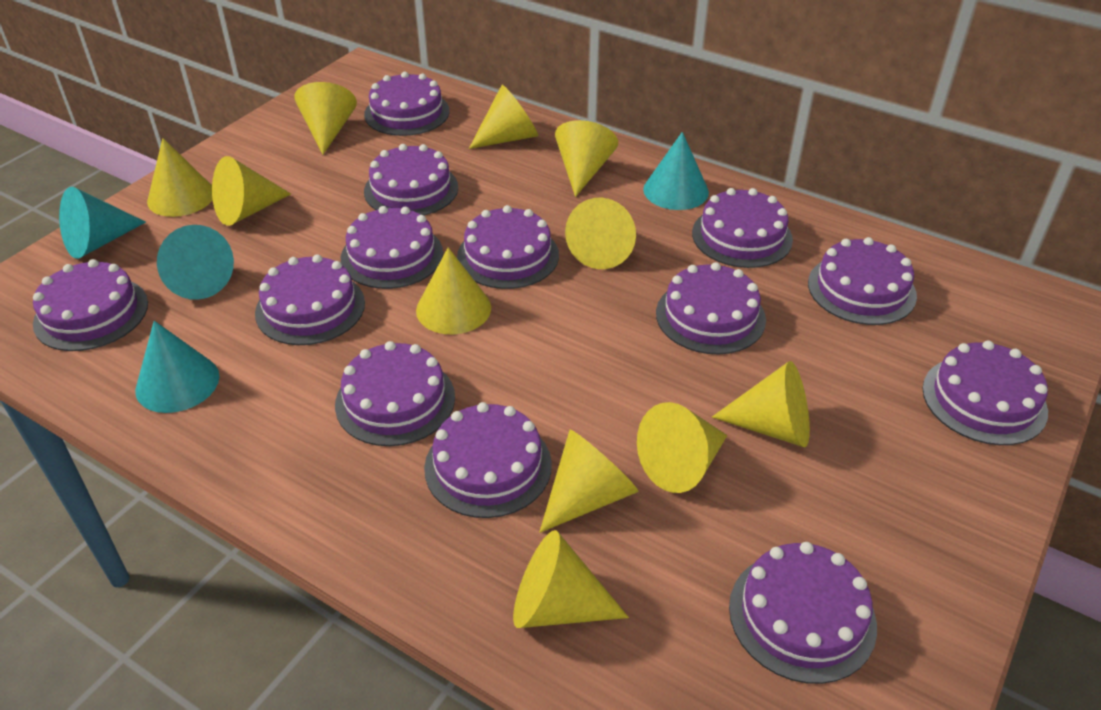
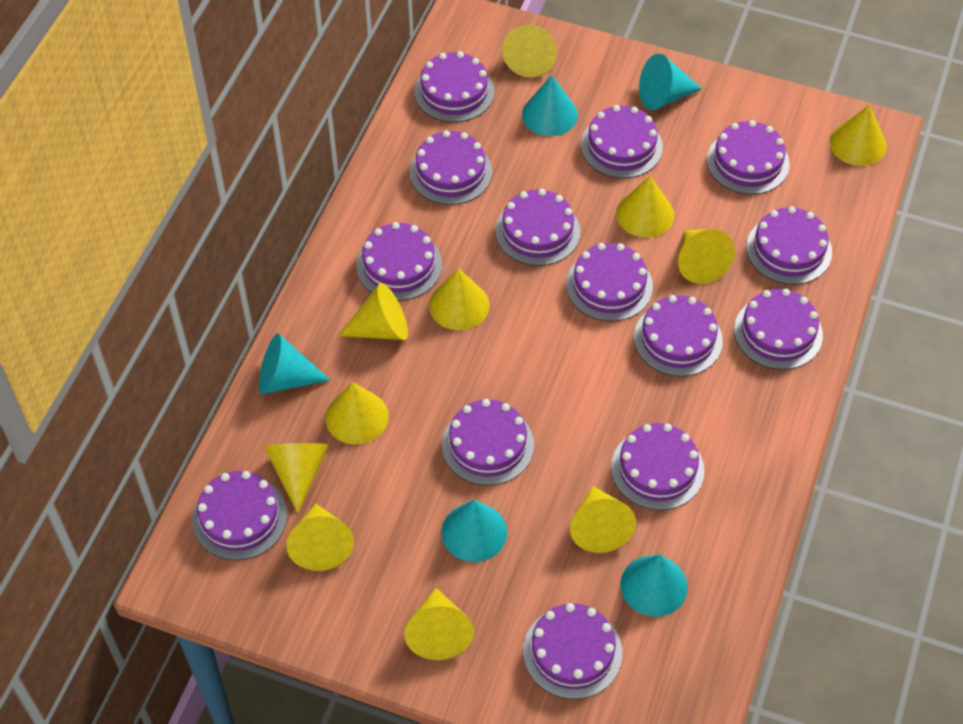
purple cake: [33,259,148,351] [255,254,365,345] [335,341,455,446] [341,206,443,289] [364,72,450,136] [364,144,458,215] [424,402,552,518] [457,205,559,289] [656,262,766,354] [692,188,793,268] [729,542,877,684] [808,237,917,325] [922,340,1048,445] = 13 -> [192,471,287,560] [356,222,442,301] [410,130,492,205] [415,51,494,122] [442,399,534,486] [496,189,580,266] [523,603,622,699] [566,243,653,322] [581,105,663,178] [611,423,704,510] [634,295,723,377] [707,120,789,195] [734,289,823,370] [746,206,832,285] = 14
turquoise cone: [59,187,146,259] [135,321,219,413] [157,225,234,300] [643,132,709,210] = 4 -> [259,333,331,394] [441,500,507,562] [522,75,578,136] [621,554,688,617] [639,54,702,110] = 5

